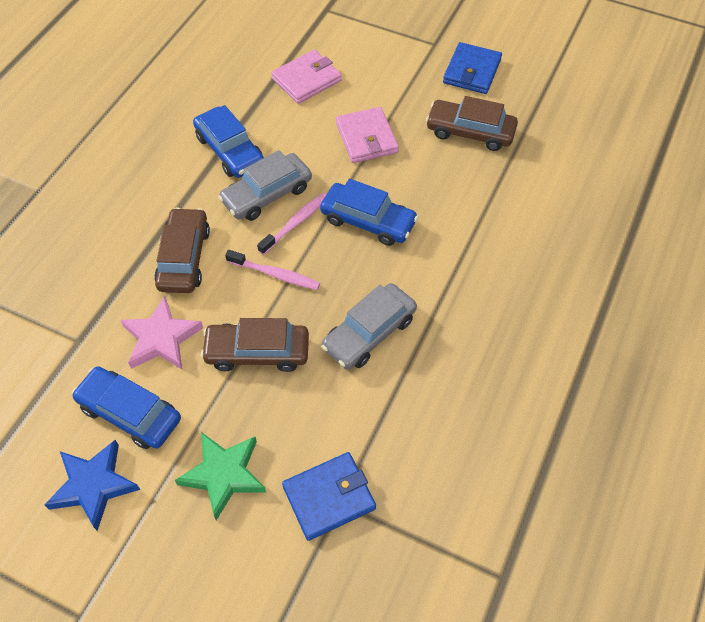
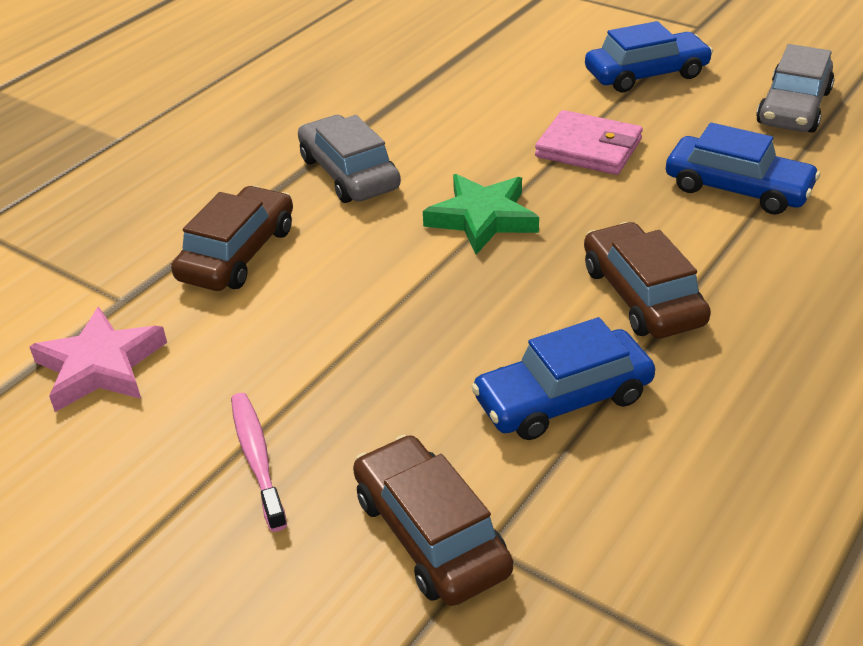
blue star: [45,440,140,531] = 1 -> none = 0
blue wallet: [282,452,376,541] [443,42,502,94] = 2 -> none = 0
pink toothbrush: [225,250,320,290] [257,193,327,255] = 2 -> [231,393,287,532] = 1
pink wallet: [271,50,342,104] [336,107,399,163] = 2 -> [535,110,643,175] = 1

